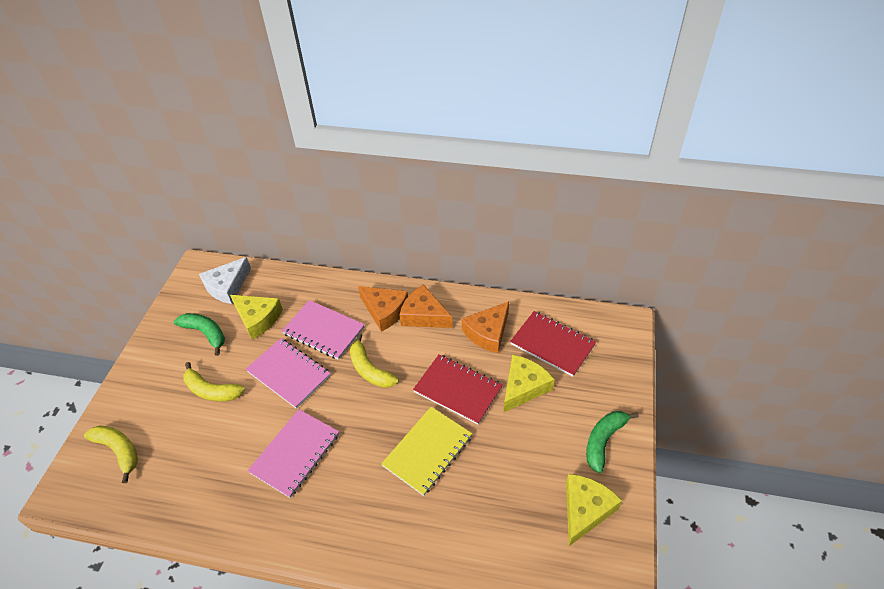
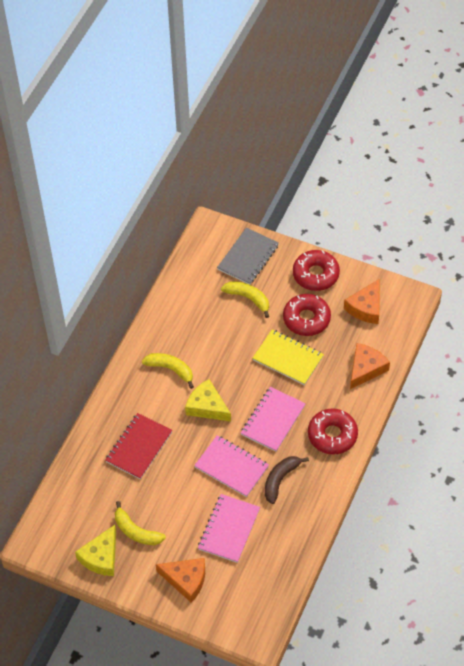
brown banana: none = 0 -> [265,456,309,504] = 1
green banana: [174,313,225,356] [586,411,639,473] = 2 -> none = 0
grey notebook: none = 0 -> [217,228,279,285] = 1
red donut: none = 0 -> [283,294,331,336] [293,250,340,291] [308,408,358,455] = 3
red notebook: [413,354,503,425] [510,311,596,377] = 2 -> [105,413,172,479] = 1
white cheese: [199,257,251,304] = 1 -> none = 0
yellow cheese: [230,295,283,340] [504,355,555,412] [566,474,622,546] = 3 -> [75,525,116,576] [185,379,231,422] = 2

